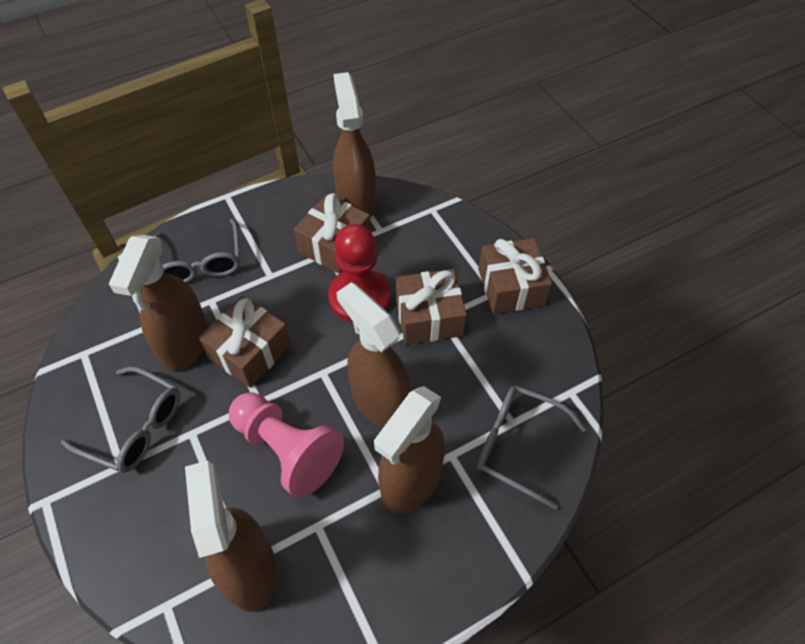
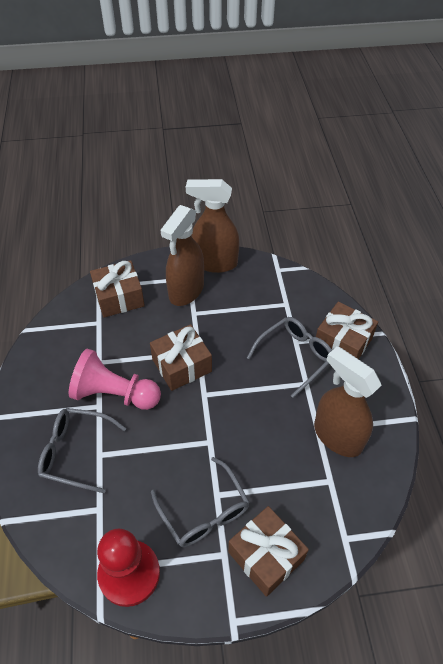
brown spray bottle: [109,235,208,371] [185,461,277,612] [333,72,376,218] [336,282,411,428] [374,386,445,514] = 5 -> [160,205,204,306] [186,179,239,273] [314,346,381,457] = 3

